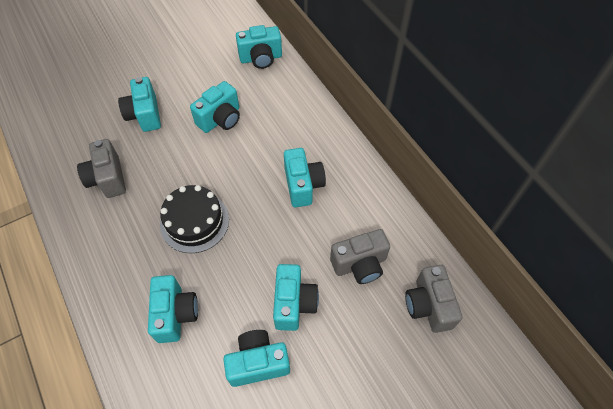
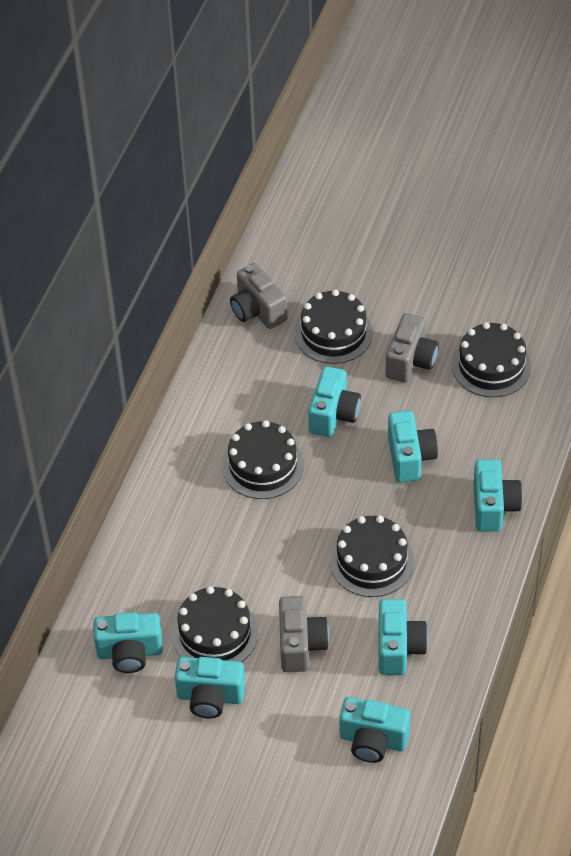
black cake: [160,185,229,253] = 1 -> [172,586,258,662] [222,420,304,499] [295,289,373,364] [330,516,414,597] [452,322,531,397] = 5

